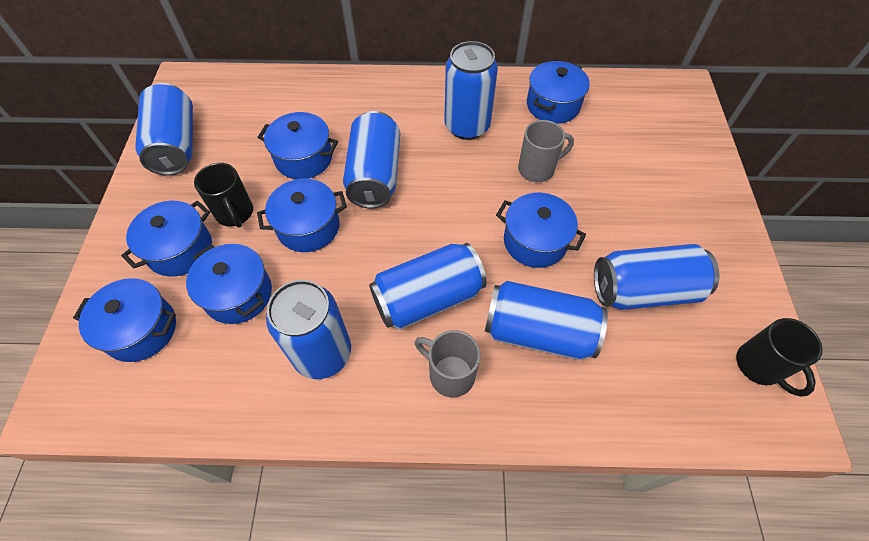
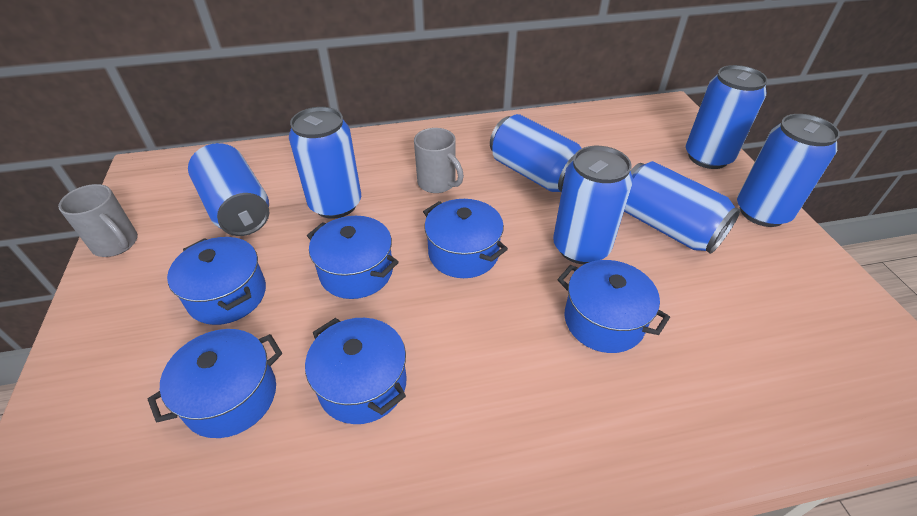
black mug: [194,163,253,228] [736,318,823,397] = 2 -> none = 0
blue pot: [73,278,176,362] [121,201,212,277] [186,244,272,324] [257,179,347,252] [258,112,338,179] [496,193,586,268] [527,61,590,124] = 7 -> [148,329,282,438] [167,237,266,325] [305,318,406,424] [307,216,399,299] [423,199,508,278] [557,260,670,353] = 6

